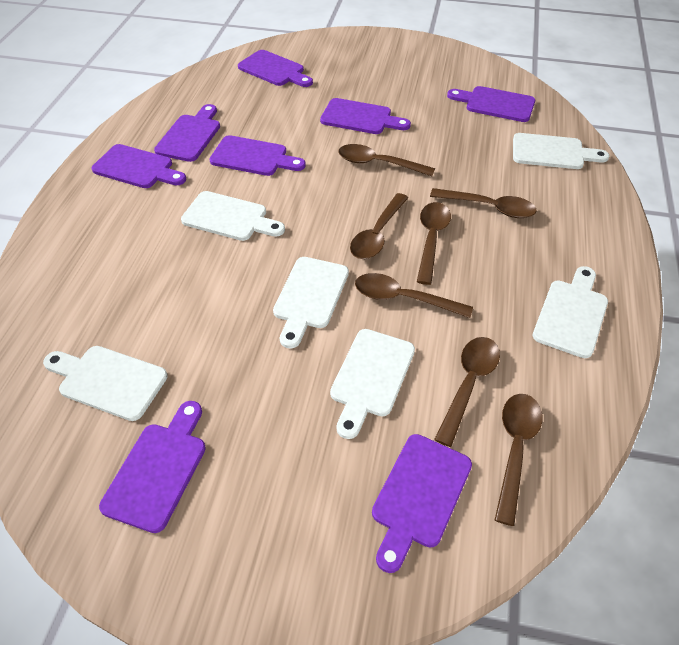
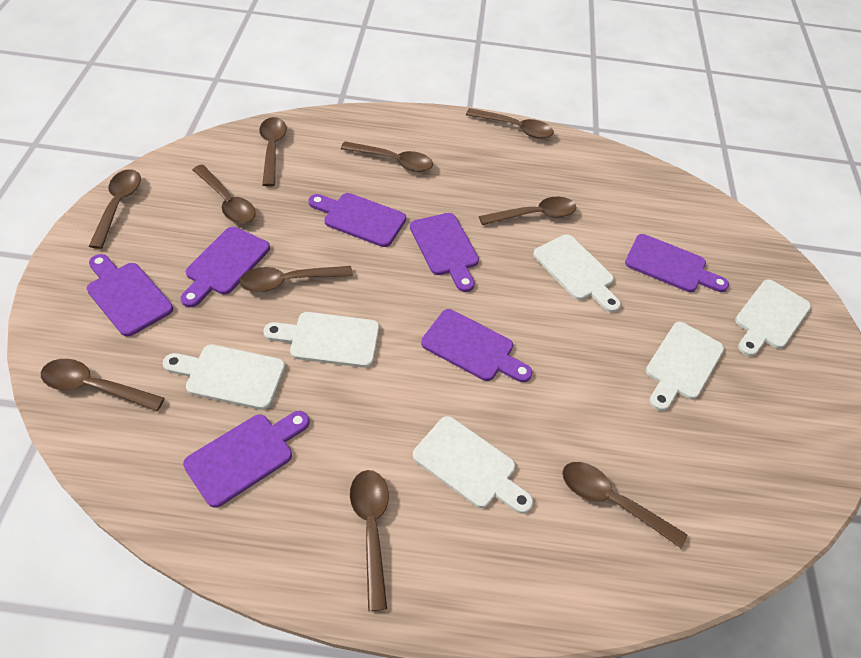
brown spoon: [338,144,435,176] [350,193,408,259] [355,273,473,318] [417,202,451,285] [430,188,537,218] [434,337,500,447] [495,394,542,526] = 7 -> [41,359,165,411] [89,169,141,249] [193,165,256,224] [239,266,353,292] [259,117,287,187] [341,141,433,172] [350,470,389,611] [466,108,554,139] [479,196,577,225] [562,462,687,548] = 10
purple cutting board: [92,144,186,188] [99,401,206,533] [154,104,220,162] [209,135,306,176] [238,50,313,87] [320,98,411,134] [372,434,472,573] [447,86,535,122] = 8 -> [87,254,173,337] [180,227,270,307] [183,411,309,508] [308,193,406,247] [410,213,479,292] [421,309,533,382] [625,234,729,292] = 7

